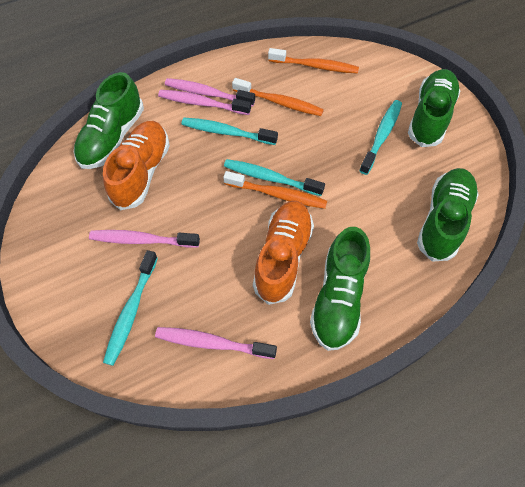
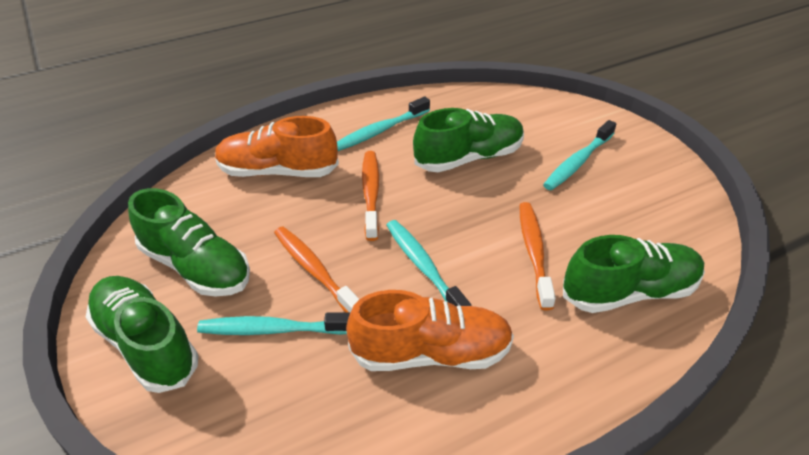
pink toothbrush: [89,230,200,248] [155,327,277,359] [158,90,251,115] [165,78,255,107] = 4 -> none = 0

